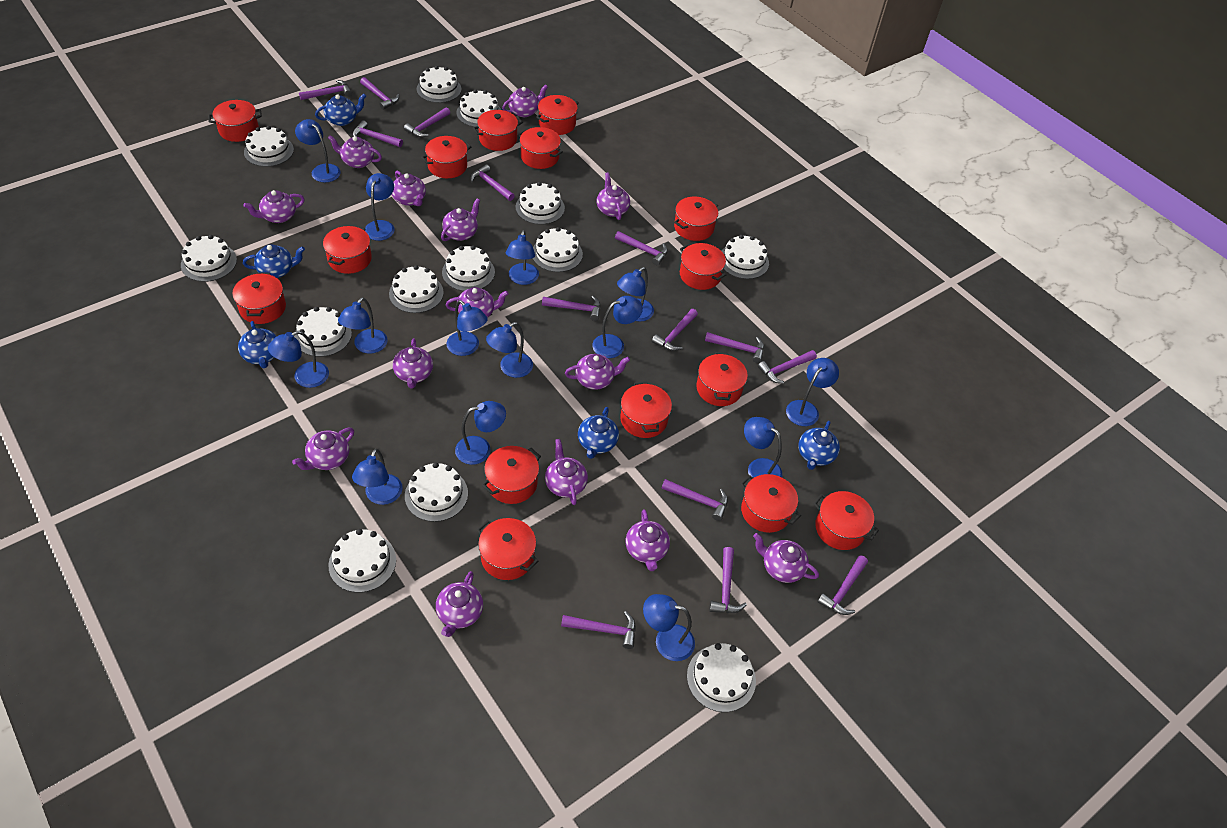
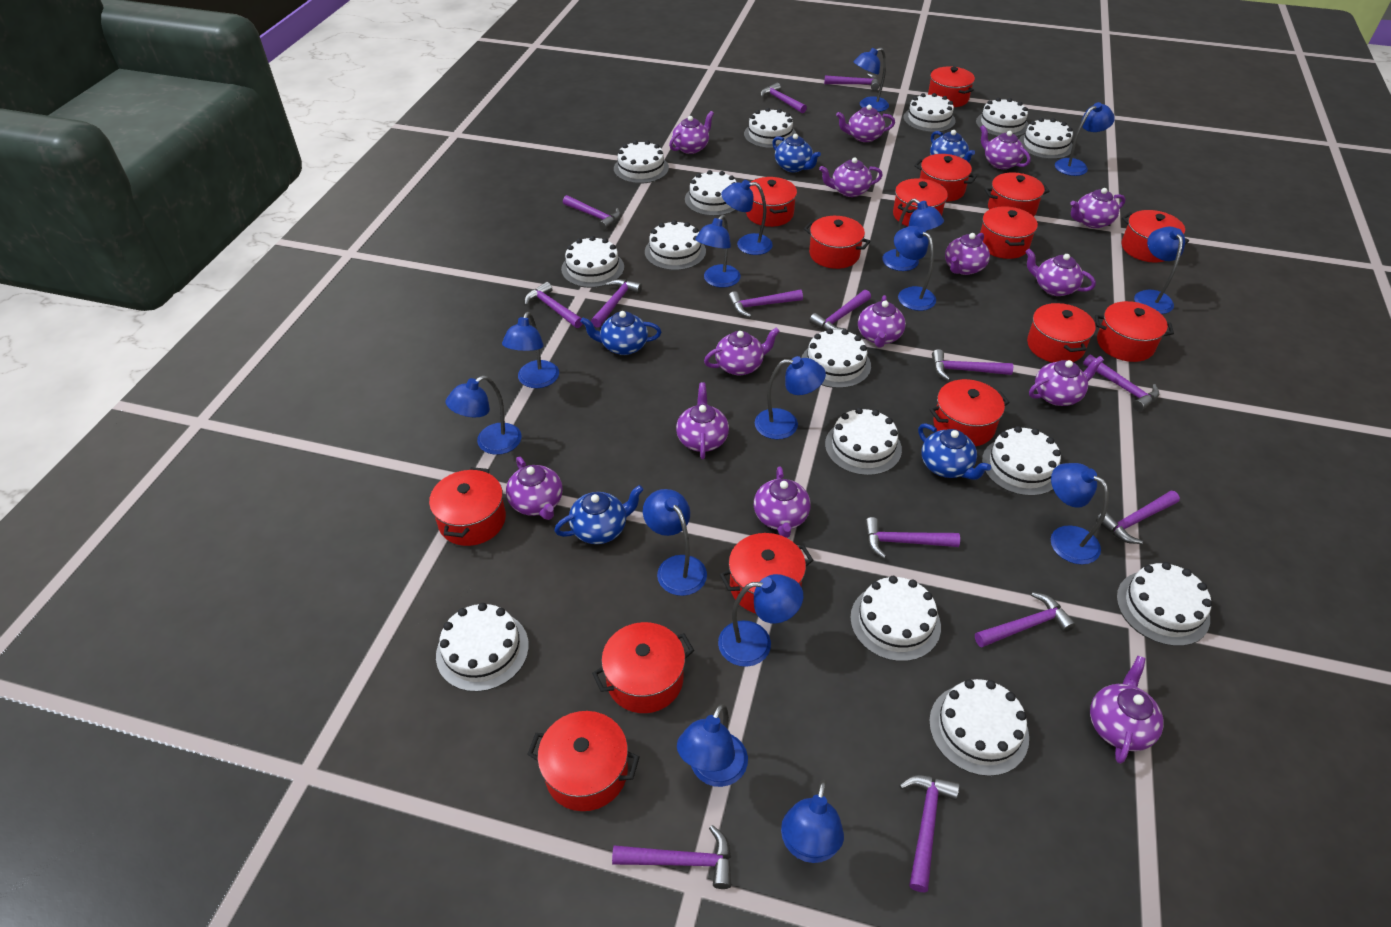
blue lamp: [268,331,329,388] [295,119,341,183] [338,297,388,354] [352,449,403,505] [365,173,395,241] [447,300,488,356] [455,401,506,465] [486,322,533,378] [506,230,539,285] [592,296,643,358] [617,267,654,321] [643,594,695,661] [744,417,782,478] [786,358,839,426] = 14 -> [446,375,522,455] [502,312,559,388] [643,489,707,596] [677,704,748,787] [695,215,741,288] [718,574,803,667] [721,180,773,255] [755,356,826,439] [781,780,844,863] [854,48,889,112] [882,199,944,271] [894,226,936,311] [1051,463,1108,565] [1055,102,1115,176] [1134,227,1185,314] = 15
white cake: [181,235,237,282] [244,126,294,167] [294,307,352,357] [328,529,396,593] [389,265,444,313] [405,462,468,522] [417,66,461,103] [442,246,495,291] [456,89,501,127] [516,182,565,225] [533,227,583,272] [687,643,756,712] [722,235,769,279] = 13 -> [436,603,529,692] [561,236,624,288] [614,140,669,184] [645,220,706,270] [685,170,737,216] [744,108,796,149] [801,328,871,388] [825,408,902,476] [850,576,941,662] [903,93,956,132] [929,679,1029,776] [976,98,1029,137] [982,426,1061,496] [1019,118,1073,159] [1116,562,1212,646] = 15

